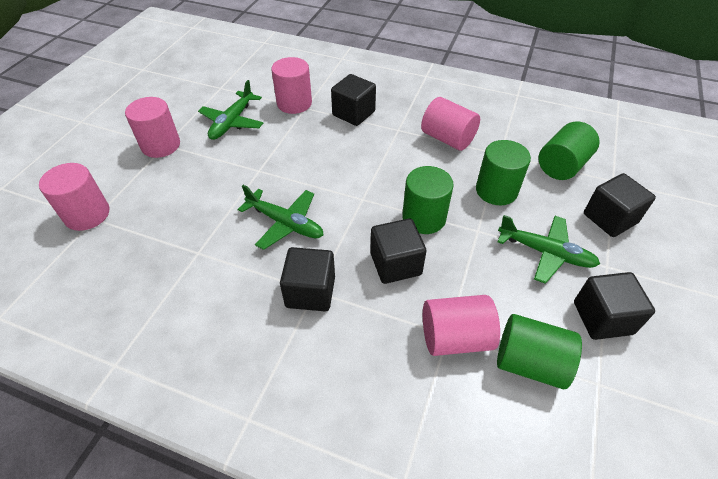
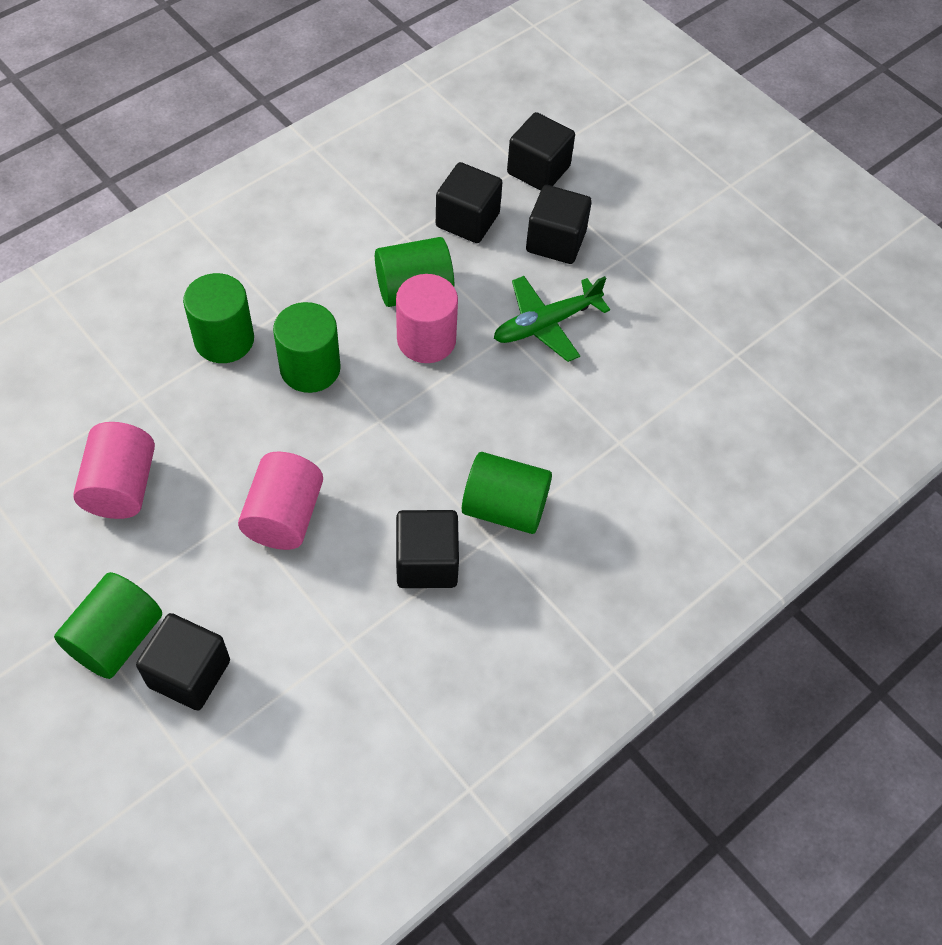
green cylinder: [402,166,454,234] [476,140,531,205] [497,314,582,389] [538,122,600,180] = 4 -> [54,572,162,679] [183,273,254,363] [273,302,341,393] [375,237,454,307] [462,452,552,534] = 5
green plane: [198,80,263,140] [238,185,323,250] [498,215,600,284] = 3 -> [494,276,610,362] = 1
pink cylinder: [39,163,109,231] [125,97,180,158] [271,57,312,114] [421,97,480,151] [423,295,500,356] = 5 -> [73,422,155,519] [238,451,323,550] [396,274,458,363] = 3

